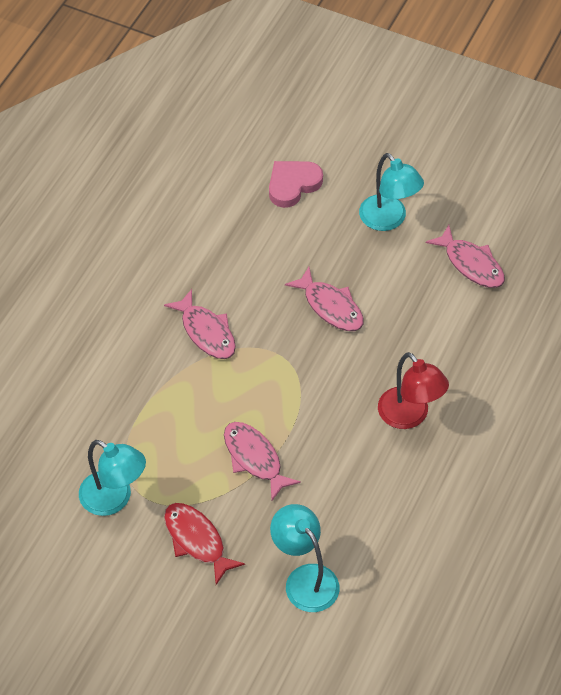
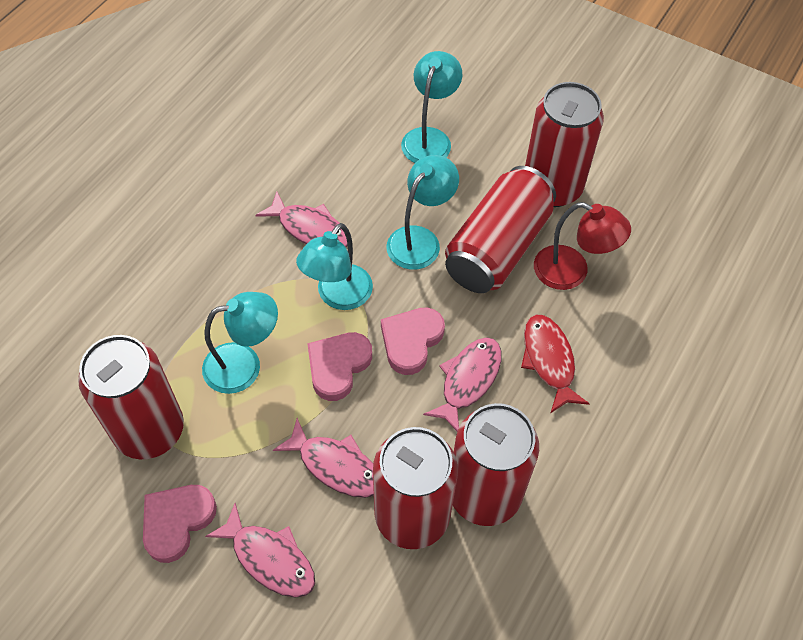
pink heart: [269,161,323,208] = 1 -> [143,485,217,563] [307,332,372,401] [381,307,445,375] = 3
red can: none = 0 -> [78,335,184,459] [373,427,458,549] [445,166,556,293] [453,403,539,526] [525,82,604,207] = 5
turquoise lamp: [79,440,146,516] [270,504,339,612] [359,153,424,231] = 3 -> [202,292,278,394] [296,223,373,310] [387,155,459,270] [401,51,462,163] = 4

